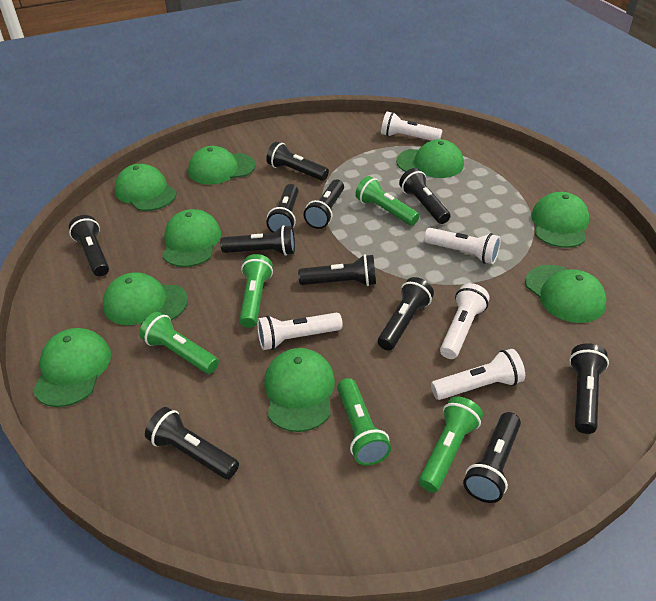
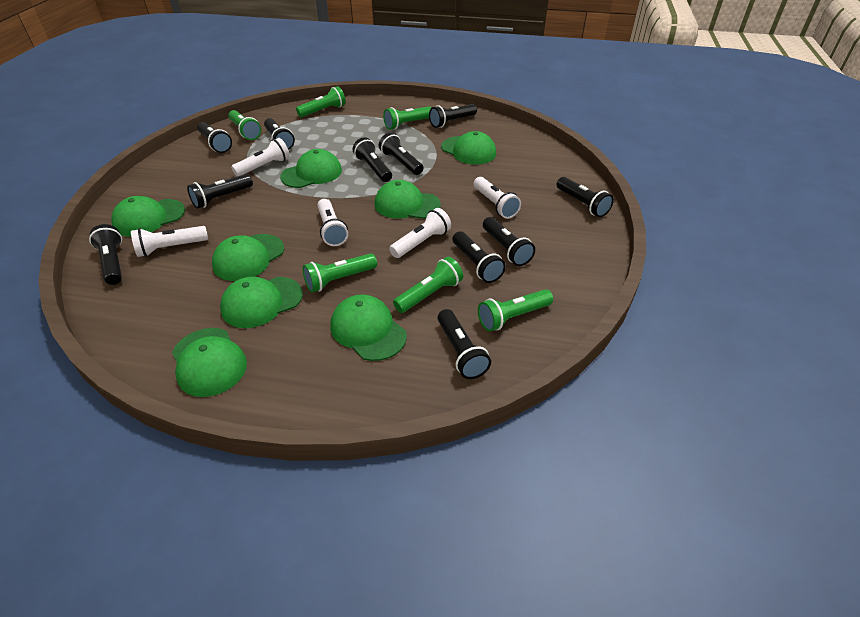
green cap: [33,328,111,407] [103,272,188,325] [115,164,177,211] [163,209,221,267] [188,146,255,185] [264,348,335,432] [396,139,464,178] [525,265,607,323] [531,192,589,248] = 9 -> [111,196,185,237] [172,328,247,397] [212,234,284,281] [220,277,303,328] [280,149,342,188] [330,294,407,361] [374,180,441,219] [441,131,496,165] = 8
green flashlight: [139,312,219,374] [239,254,273,328] [337,378,391,465] [355,176,420,225] [419,396,483,493] = 5 -> [228,110,261,140] [296,86,346,117] [303,253,377,292] [383,106,432,130] [393,257,463,313] [478,289,553,331] = 6

